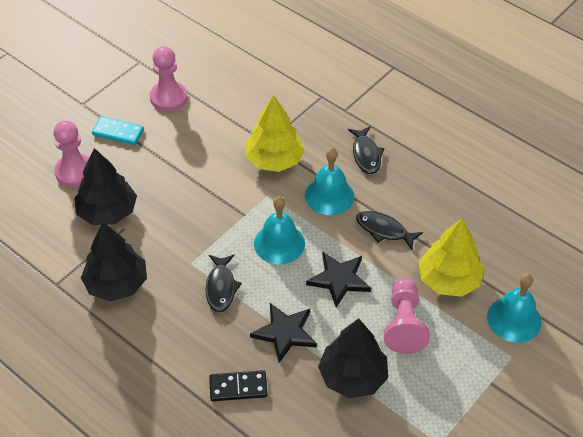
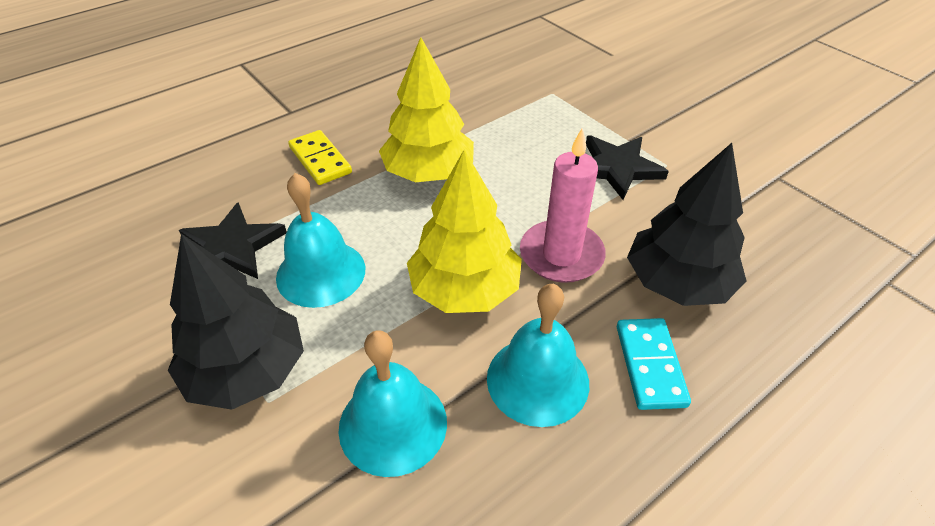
black domino: [209,370,268,401] = 1 -> none = 0
black fish: [205,255,242,312] [348,126,384,174] [356,211,423,250] = 3 -> none = 0
black tree: [74,148,137,225] [81,222,147,301] [318,318,388,398] = 3 -> [168,234,304,410] [627,143,747,306] = 2
pink candle: none = 0 -> [520,128,606,283] = 1
pink pawn: [54,120,90,187] [150,46,187,111] [384,278,430,354] = 3 -> none = 0
yellow domino: none = 0 -> [288,130,352,185] = 1

